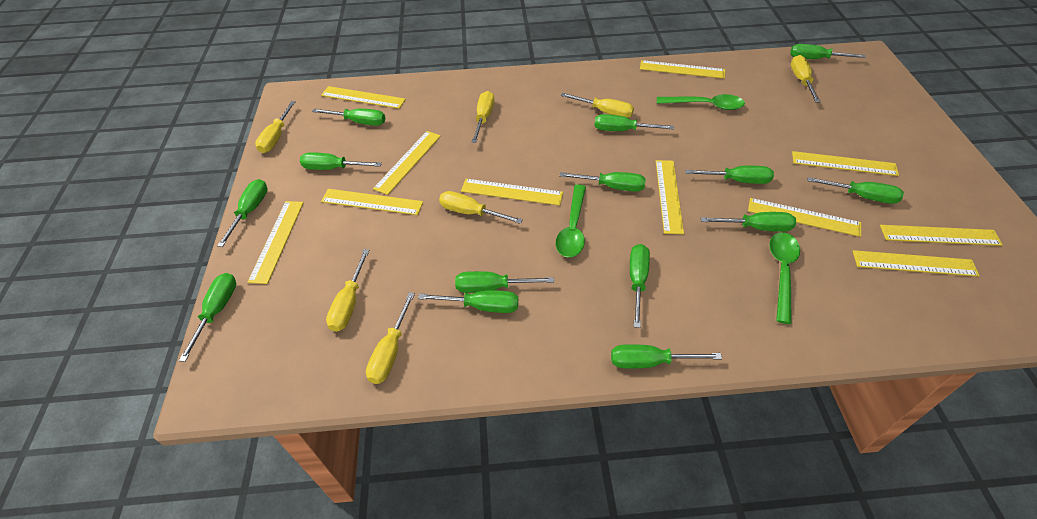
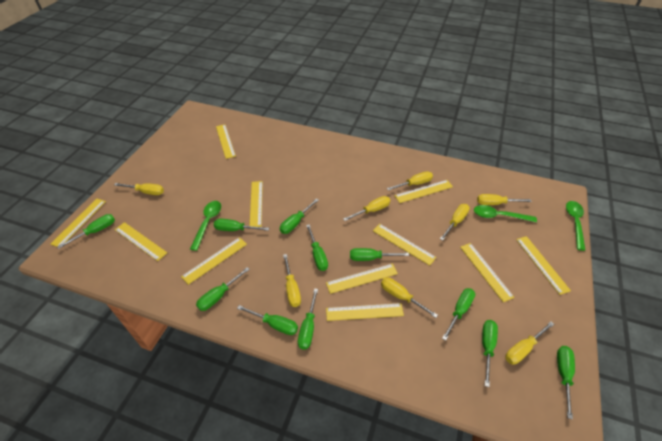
green screwdriver: [179,273,236,362] [217,179,268,247] [300,152,382,170] [312,108,385,126] [418,290,518,313] [455,271,554,293] [559,172,646,192] [595,114,674,131] [611,344,722,369] [630,244,650,328] [685,166,774,184] [701,212,796,232] [790,44,866,59] [807,177,904,204] = 14 -> [57,214,115,249] [196,267,250,311] [214,219,269,231] [237,305,298,335] [280,199,319,234] [298,288,318,350] [306,224,328,271] [350,248,409,261] [442,288,475,341] [482,320,498,387] [557,346,575,420] = 11
yellow screwdriver: [255,101,296,153] [326,249,370,332] [366,292,415,384] [439,191,523,224] [471,91,494,143] [561,93,634,118] [791,55,820,102] = 7 -> [114,183,164,195] [283,254,301,307] [343,196,390,221] [381,277,438,318] [387,171,433,190] [440,204,470,241] [477,194,532,205] [505,321,554,365] = 8

